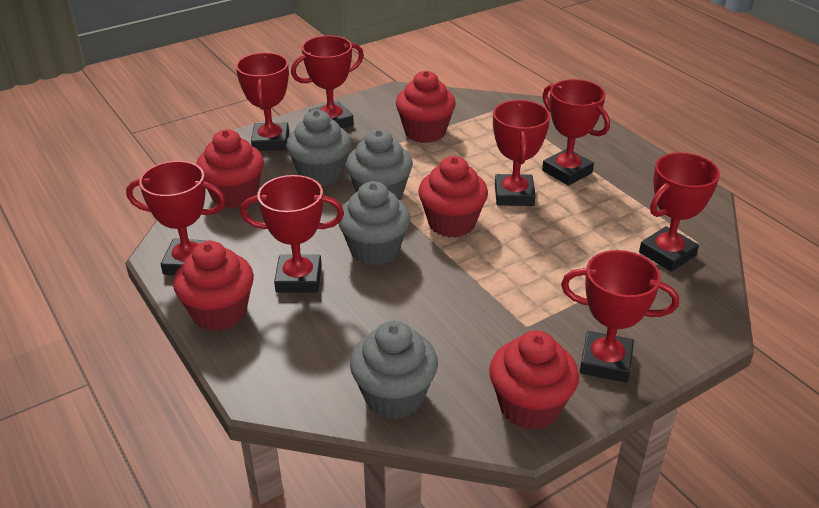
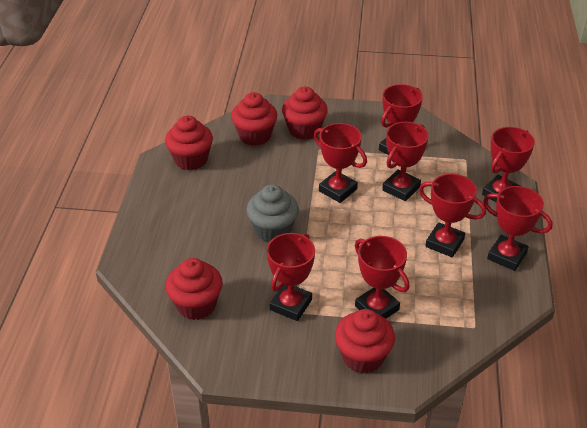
grey cupcake: [286,110,351,186] [338,181,410,266] [346,129,413,200] [350,321,438,419] = 4 -> [247,184,299,242] = 1

